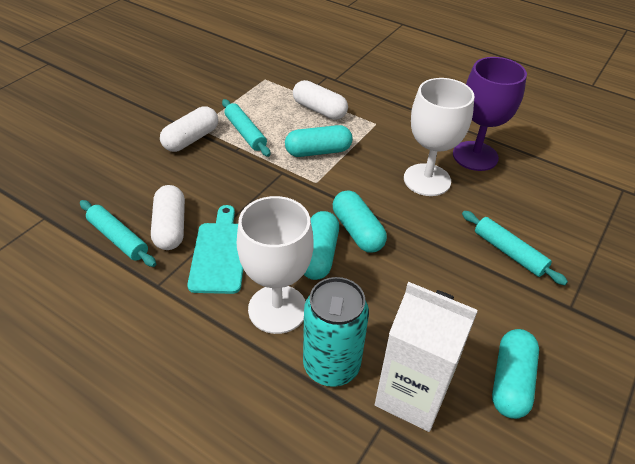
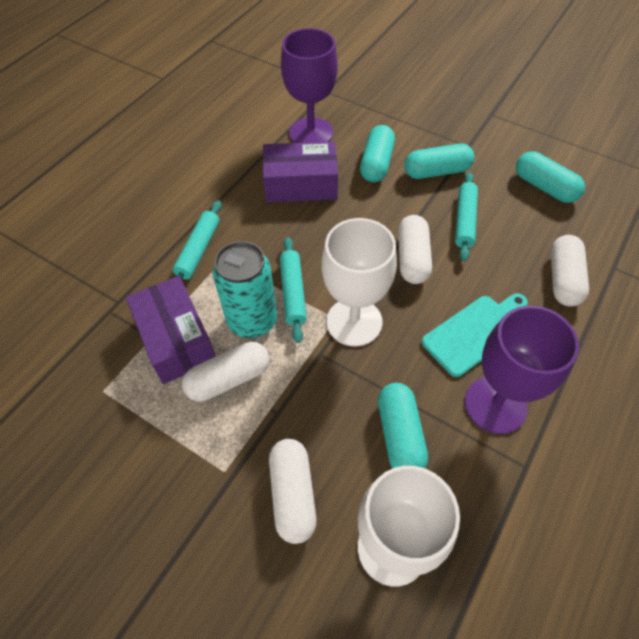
purple box: none = 0 -> [126,276,216,384] [263,141,338,202] = 2
purple goblet: [453,57,527,171] = 1 -> [281,28,338,143] [465,305,579,434] = 2
white capsule: [151,185,185,250] [160,106,218,152] [293,80,348,120] = 3 -> [182,342,269,402] [269,439,317,544] [398,215,432,284] [551,235,589,307] = 4
white carton: [375,282,477,432] = 1 -> none = 0

